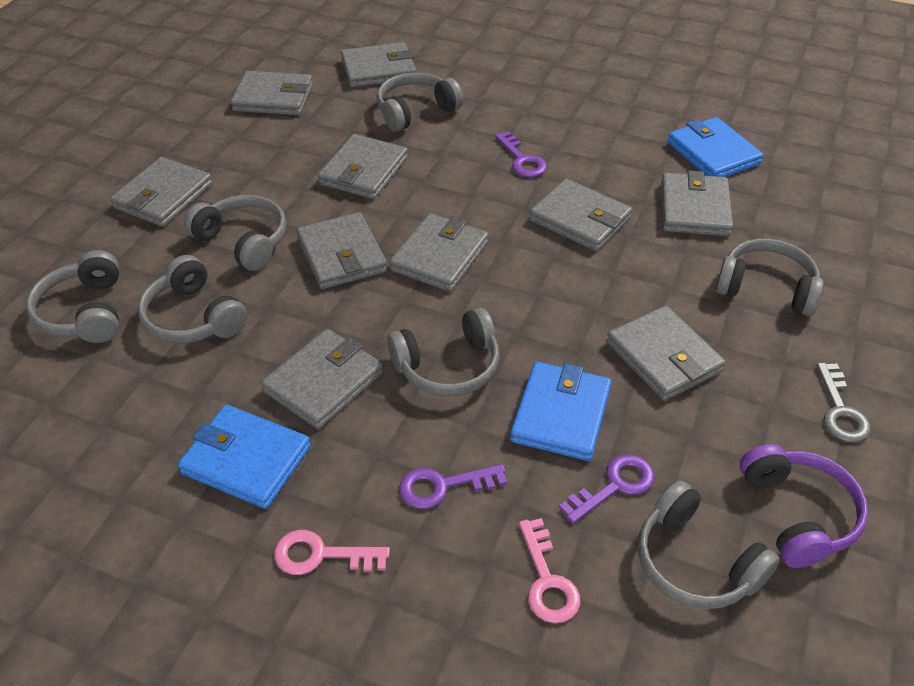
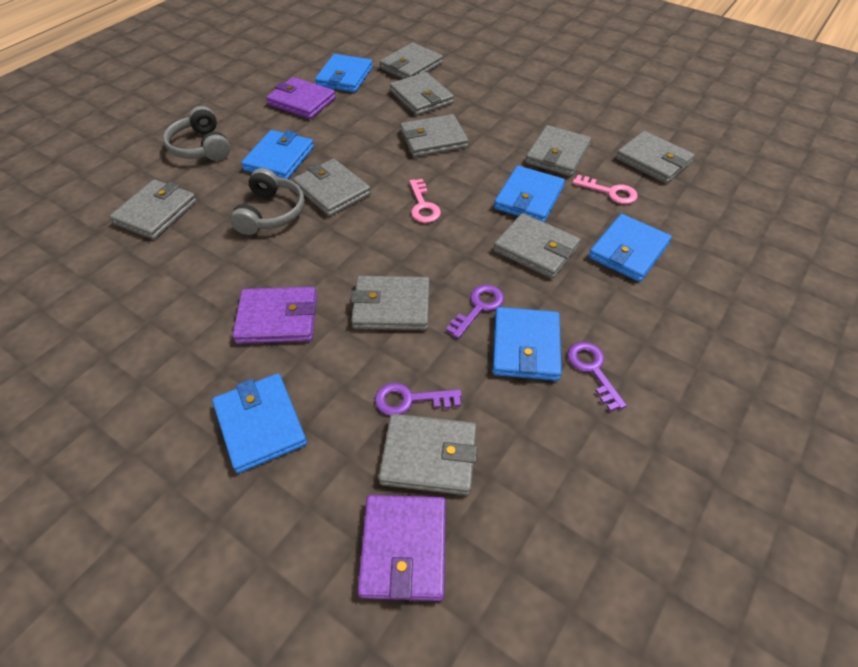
blue wallet: [178,405,311,509] [510,362,612,461] [668,117,764,177] = 3 -> [212,374,307,473] [241,130,314,179] [315,54,373,92] [492,307,562,381] [494,166,565,222] [588,214,672,282] = 6
grey headphones: [26,250,119,343] [138,255,247,343] [184,195,287,271] [376,72,463,132] [387,308,499,397] [638,481,780,609] [716,239,824,316] = 7 -> [163,106,230,161] [230,168,305,235] = 2
grey key: [816,363,871,443] = 1 -> none = 0
purple headphones: [740,444,868,568] = 1 -> none = 0
purple wallet: none = 0 -> [232,287,317,344] [266,77,336,119] [357,495,446,601] = 3

